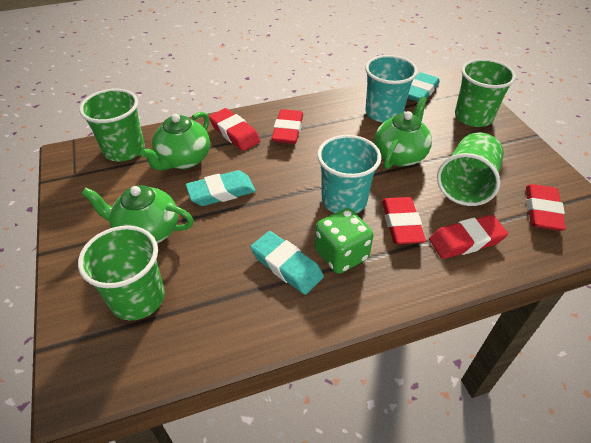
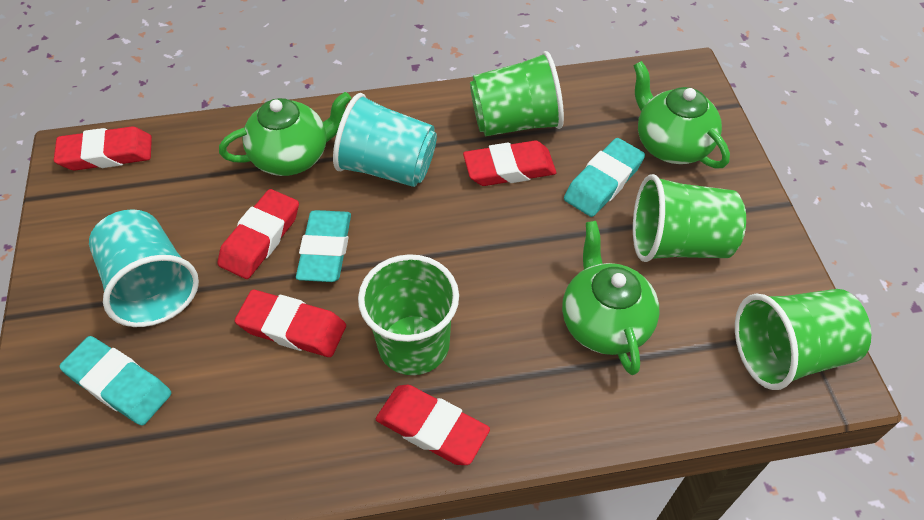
green dice: [315,208,373,274] = 1 -> none = 0

